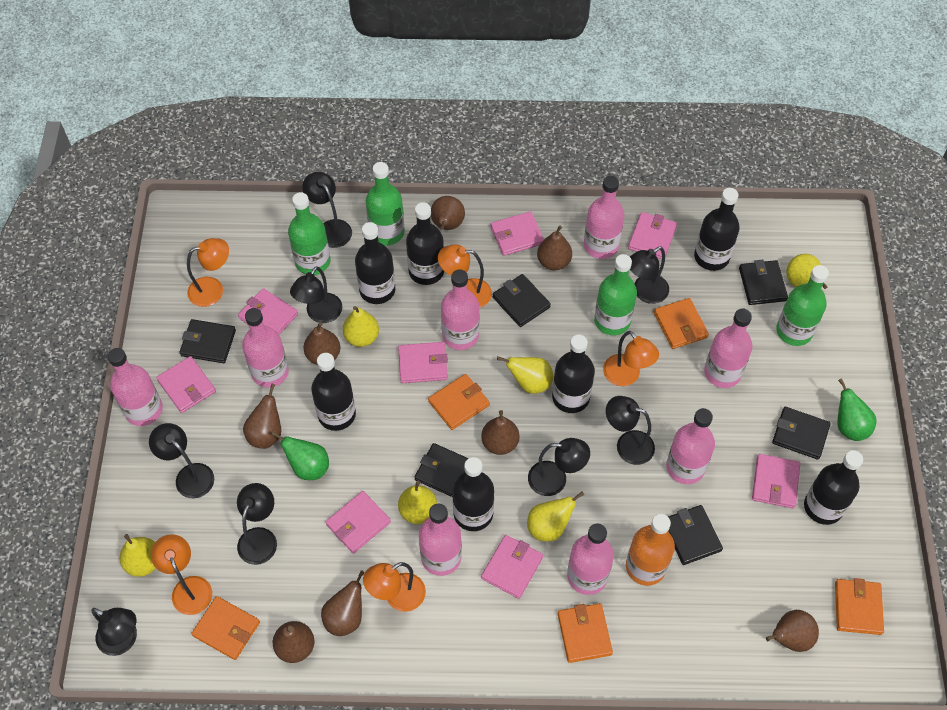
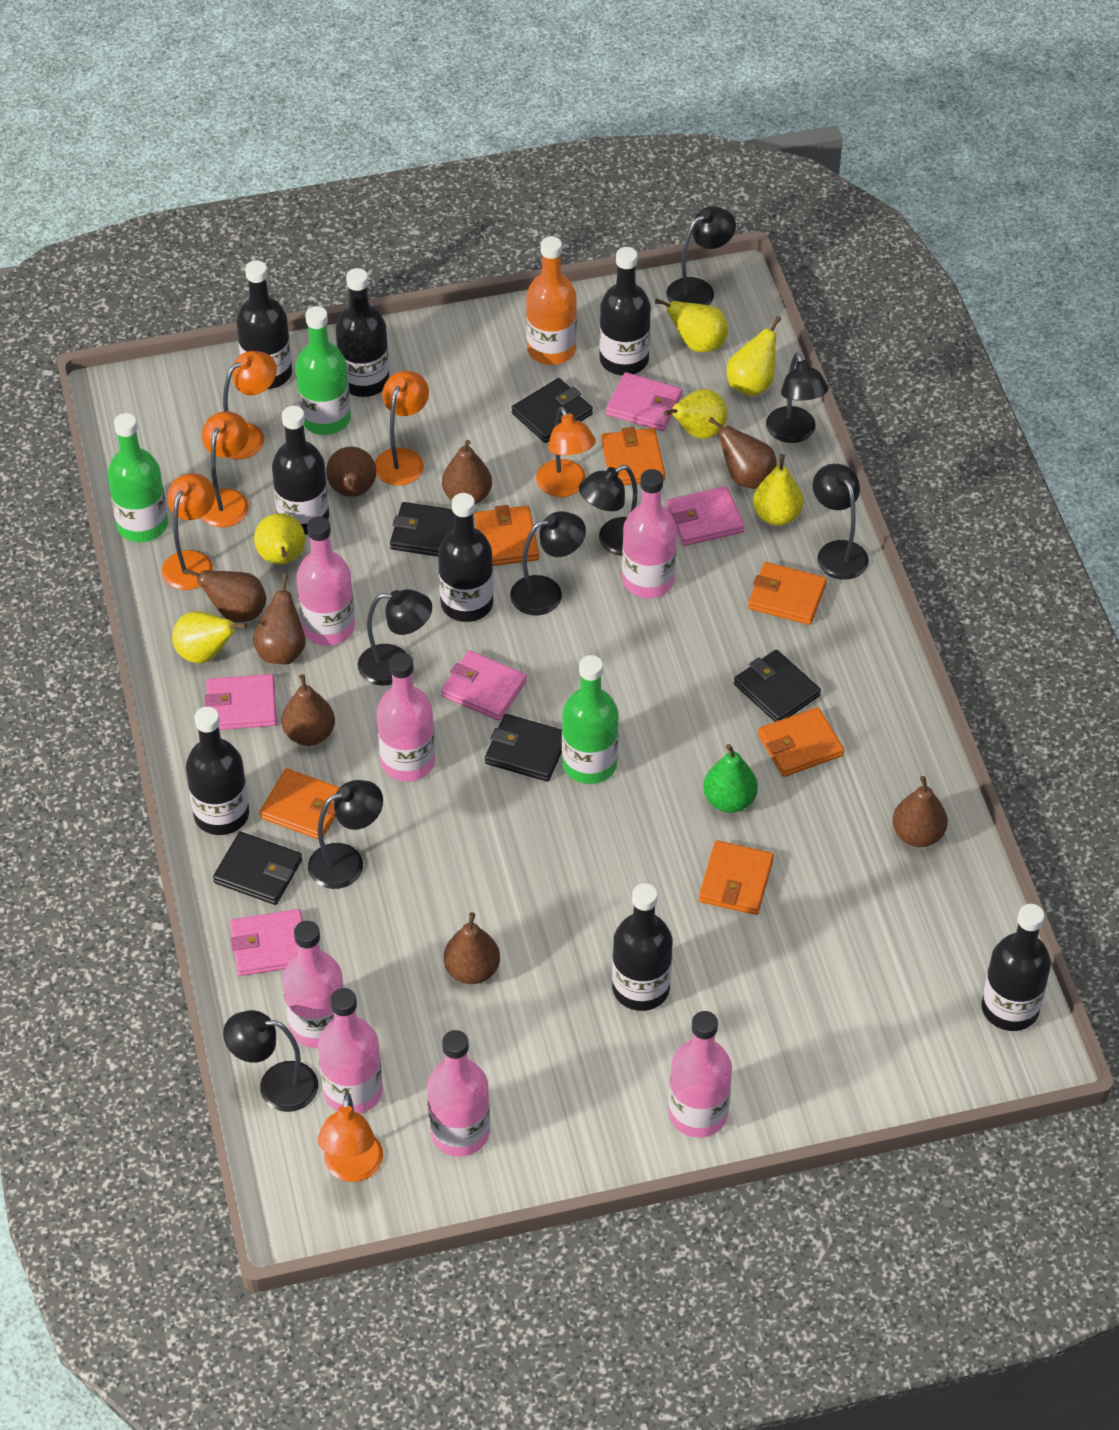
black bottle: [311,353,356,431] [355,222,395,304] [406,202,444,285] [453,457,494,531] [552,335,595,413] [694,188,740,271] [804,450,863,525] = 7 -> [186,707,249,835] [236,260,292,389] [272,406,329,535] [336,268,389,397] [438,493,494,622] [599,247,651,375] [612,883,673,1011] [982,904,1051,1031] = 8
black wallet: [179,319,236,363] [415,443,469,497] [493,274,551,327] [668,505,723,565] [739,260,788,305] [772,407,831,460] = 6 -> [213,832,302,905] [390,502,454,557] [485,714,562,782] [511,378,593,443] [734,649,821,722] = 5
green bottle: [288,192,330,275] [366,162,405,246] [594,254,637,335] [776,265,829,346] = 4 -> [107,413,168,542] [296,306,351,435] [562,655,619,784] = 3
green pear: [272,431,329,480] [837,378,877,441] = 2 -> [703,744,758,813] = 1
orange lamp: [151,534,212,615] [187,238,229,307] [363,562,426,612] [438,244,492,308] [603,331,659,386] = 5 -> [162,473,215,590] [201,411,249,527] [223,351,277,459] [318,1093,383,1182] [375,371,429,485] [536,406,596,497] = 6
orange wallet: [191,596,260,660] [428,374,490,430] [558,603,613,663] [654,298,709,349] [835,578,884,635] = 5 -> [259,768,340,840] [474,505,539,566] [601,427,665,485] [699,840,774,915] [748,562,827,625] [758,707,844,777] = 6
pink bottle: [108,348,163,426] [242,308,289,387] [419,504,462,576] [441,269,480,350] [567,524,614,595] [584,176,624,259] [666,408,715,484] [704,309,753,388] = 8 -> [282,921,344,1048] [297,516,355,646] [318,988,383,1114] [376,653,435,781] [427,1030,490,1157] [622,469,677,598] [669,1011,732,1138] = 7
pink wallet: [156,356,216,413] [238,288,298,335] [325,491,391,554] [398,342,448,383] [481,535,543,599] [490,211,544,256] [628,212,677,259] [752,454,800,508] = 8 -> [205,674,277,730] [230,909,303,976] [441,650,527,721] [606,372,682,431] [667,486,745,546] = 5

